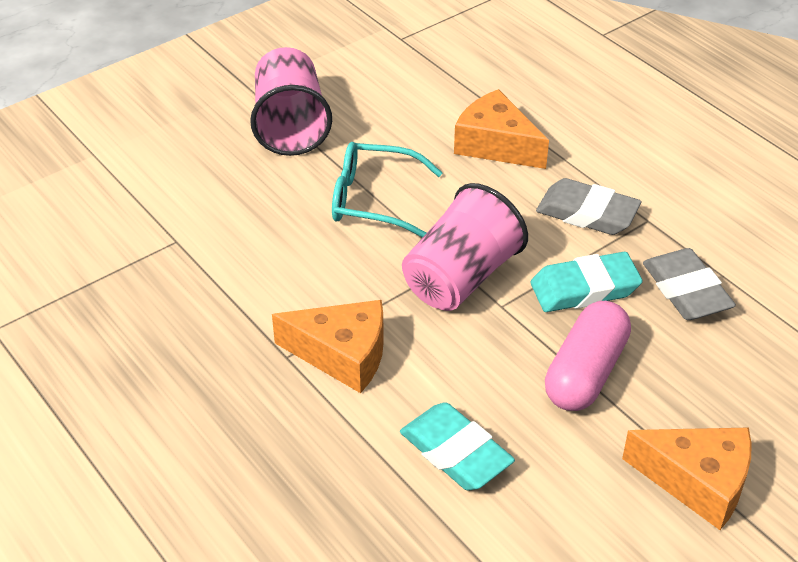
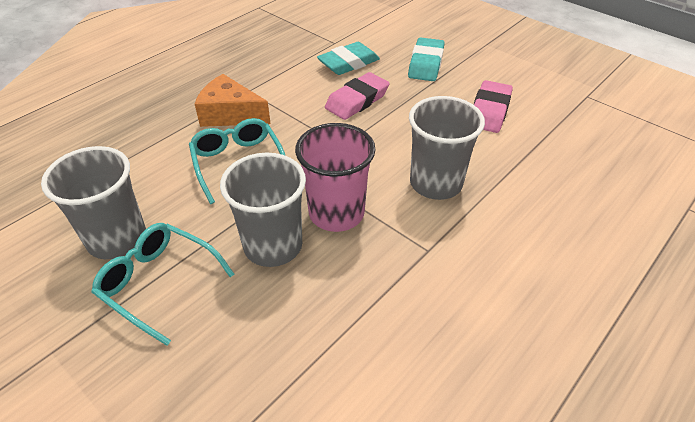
grey cup: none = 0 -> [41,146,146,259] [220,153,306,267] [409,96,485,200] = 3
grey eraser: [536,178,642,235] [643,248,736,320] = 2 -> none = 0
orange cheese: [272,300,384,393] [454,89,549,169] [622,428,752,530] = 3 -> [195,74,271,127] = 1
pink capsule: [545,301,631,411] = 1 -> none = 0
pink cup: [250,47,332,156] [402,183,528,311] = 2 -> [295,123,375,232] = 1
pink eraser: none = 0 -> [325,72,390,120] [474,80,513,133] = 2
turquoise glasses: [332,142,443,238] = 1 -> [91,223,234,346] [189,118,286,204] = 2

